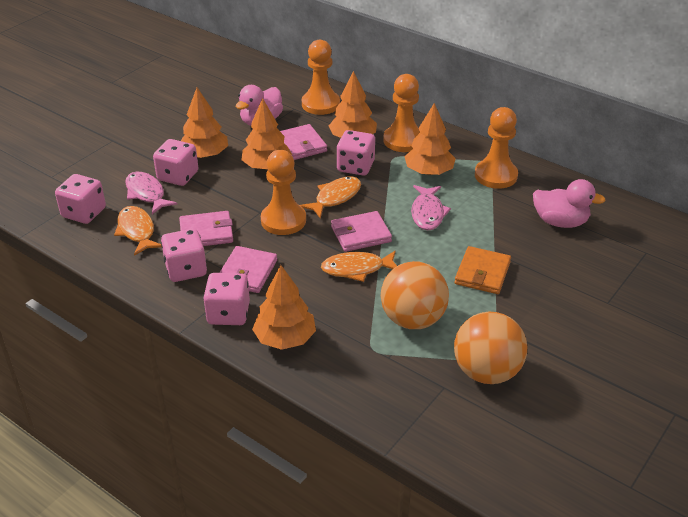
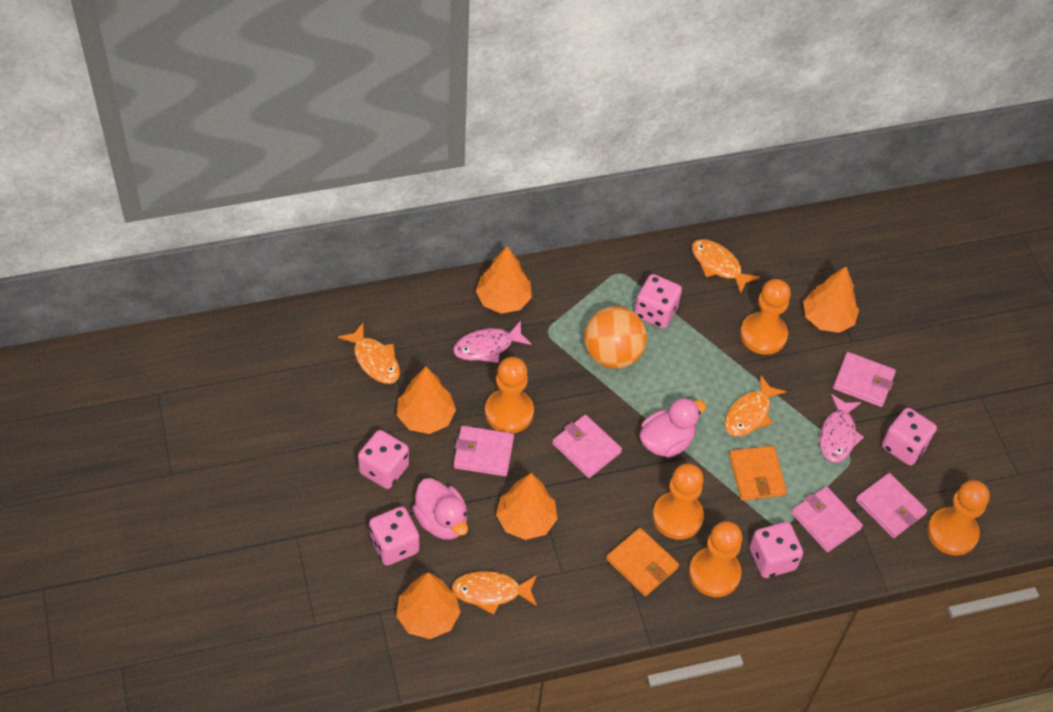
orange ball: [381,261,449,329] [454,312,528,384] = 2 -> [584,306,647,369] = 1
orange fish: [114,206,162,256] [300,177,361,219] [321,251,397,282] = 3 -> [338,323,400,384] [452,571,537,615] [692,239,760,294] [724,375,786,436] = 4
orange pawn: [261,150,306,235] [302,40,340,115] [383,74,420,152] [475,107,518,189] = 4 -> [485,357,534,433] [653,463,704,540] [689,521,742,597] [740,279,791,355] [927,480,990,556] = 5
orange wallet: [455,246,511,294] = 1 -> [606,528,679,596] [729,446,787,501] = 2
pink wallet: [179,211,233,246] [219,246,277,293] [280,124,327,160] [331,211,392,252] = 4 -> [453,426,514,476] [552,415,622,478] [791,486,863,552] [833,352,896,407] [856,473,927,538] = 5

